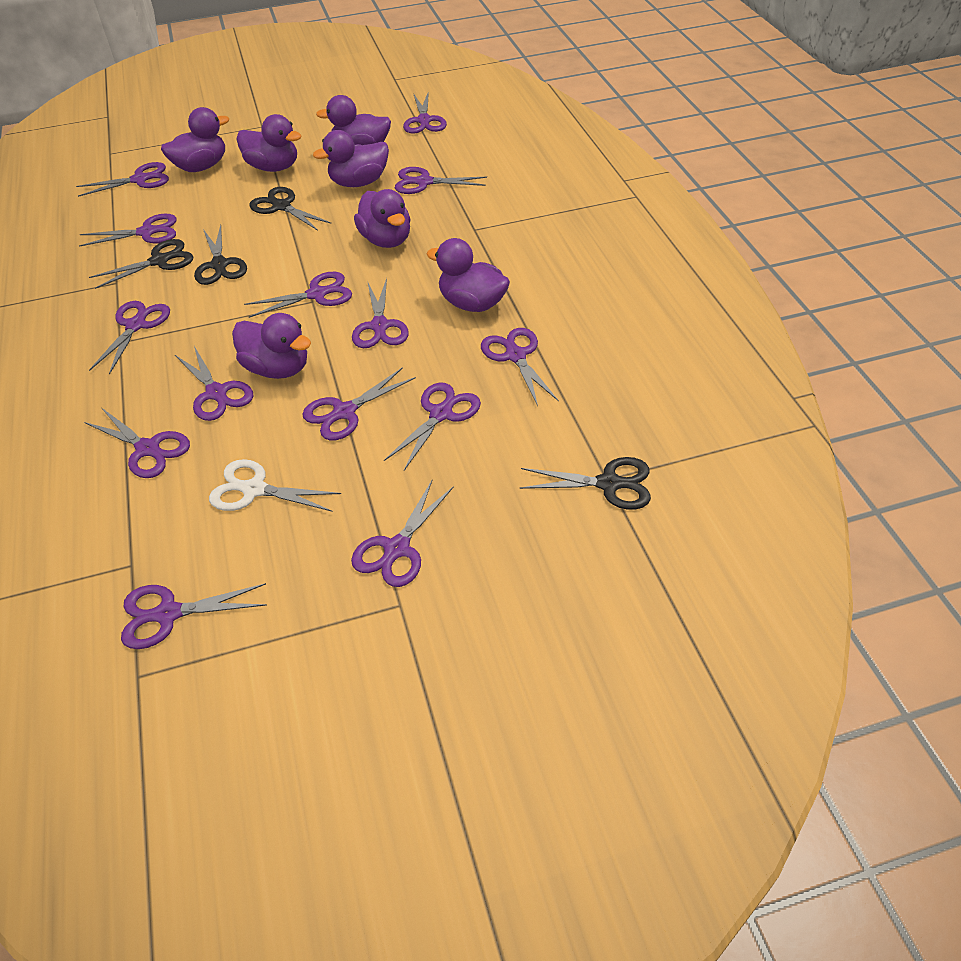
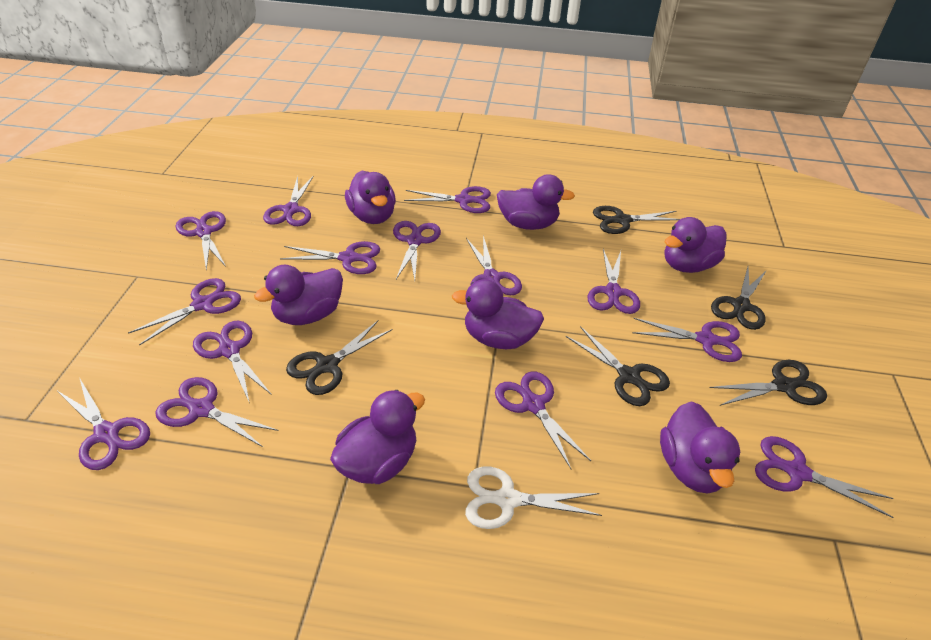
black scissors: [89,239,193,289] [194,225,247,285] [249,187,332,231] [519,457,651,510] = 4 -> [286,321,392,395] [566,326,670,406] [593,206,680,234] [709,360,827,406] [711,267,767,330] = 5

